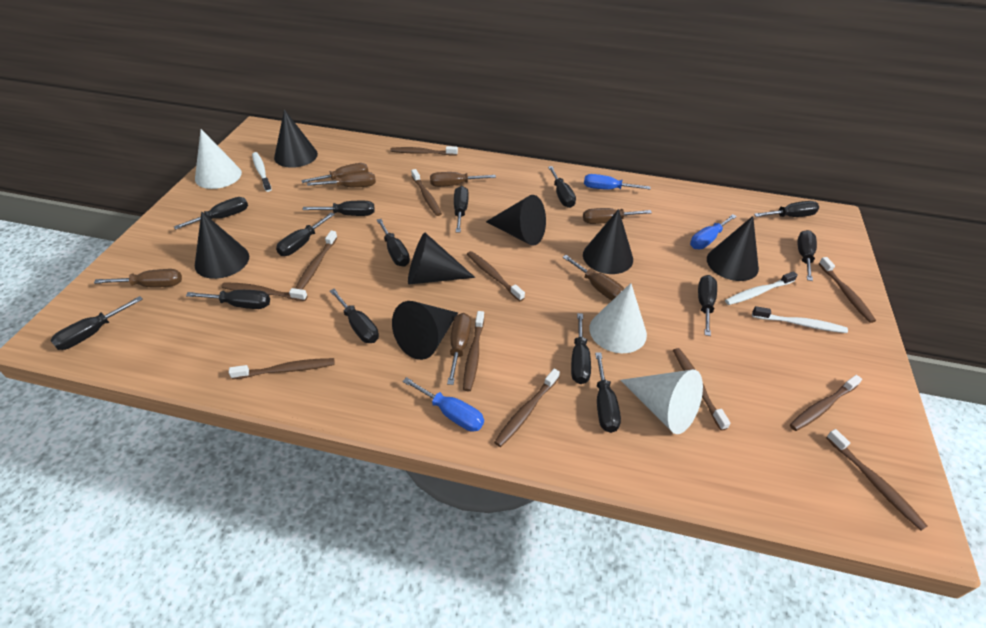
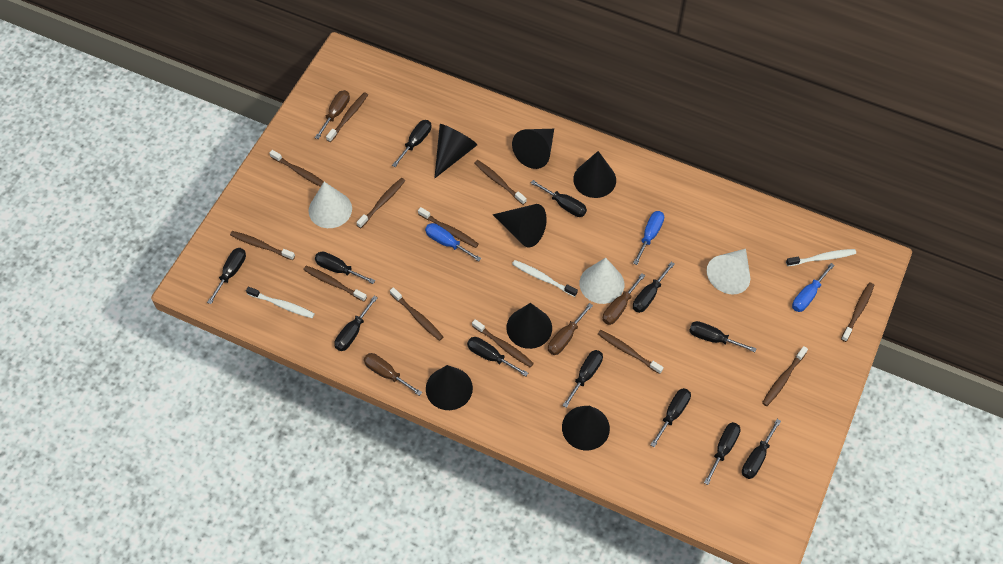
black screwdriver: [50,296,143,350] [174,197,248,229] [186,290,270,309] [276,212,335,256] [302,201,375,216] [330,289,379,343] [377,219,410,267] [454,186,469,233] [548,166,576,208] [571,313,591,384] [595,352,621,433] [698,275,717,336] [754,201,819,217] [797,230,817,281] = 14 -> [207,248,246,304] [315,251,375,284] [335,296,378,351] [392,120,431,167] [467,337,528,376] [531,180,587,217] [562,350,603,408] [633,262,675,313] [650,388,691,447] [689,321,757,352] [704,422,741,485] [742,419,781,479] = 12
brown screwdriver: [94,269,182,287] [301,163,368,183] [307,172,376,187] [430,172,496,187] [447,313,471,385] [562,255,625,300] [583,208,652,224] = 7 -> [315,90,350,139] [364,353,422,396] [548,303,593,355] [603,273,645,325] = 4

